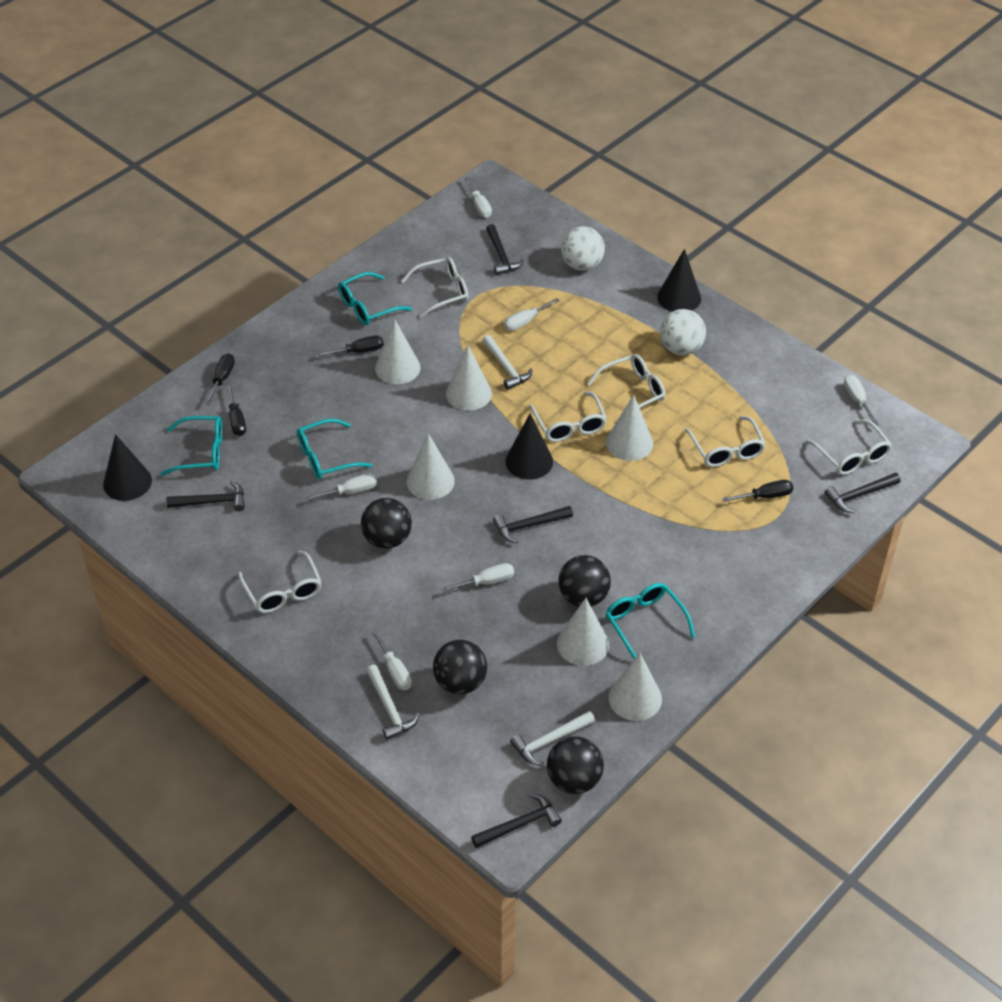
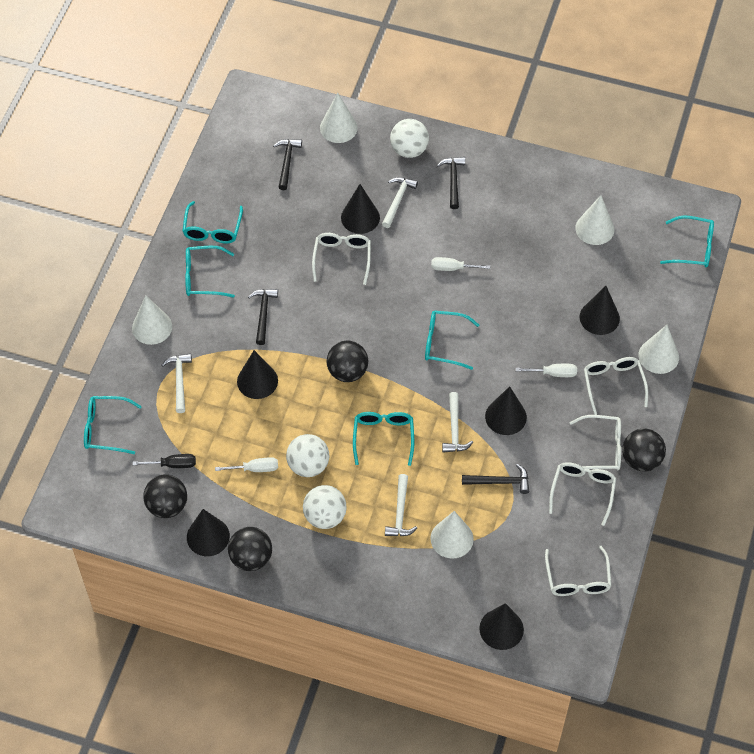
black cone: [103,434,152,501] [505,413,553,480] [657,249,701,312] = 3 -> [187,509,230,556] [237,350,278,399] [341,184,380,234] [479,603,524,650] [485,386,527,435] [580,286,620,335] = 6
black hammer: [166,481,245,511] [471,793,562,848] [486,224,524,275] [493,506,573,543] [825,473,901,513] = 5 -> [248,289,278,345] [273,139,302,190] [437,157,465,209] [462,464,529,494] = 4
black screwdriver: [205,353,235,404] [226,384,246,436] [317,336,384,357] [723,480,793,502] = 4 -> [133,454,196,468] = 1
turquoise glasses: [161,416,222,476] [297,419,372,479] [338,272,412,325] [605,583,695,659] = 4 -> [84,396,142,454] [182,201,243,243] [185,246,235,298] [353,412,414,466] [425,311,479,370] [660,215,714,267] = 6
white ball: [561,226,605,271] [660,309,706,355] = 2 -> [286,434,329,477] [303,485,347,529] [390,119,429,158] = 3
white cone: [375,319,421,384] [406,433,455,500] [446,345,492,410] [557,598,609,666] [606,395,653,461] [608,653,662,721] = 6 -> [132,295,172,345] [320,93,358,143] [430,511,474,558] [575,195,614,245] [638,325,679,374] = 5
white glasses: [238,551,322,613] [401,257,468,318] [529,392,607,442] [587,354,665,420] [685,416,766,467] [806,419,892,475] = 6 -> [312,233,371,285] [545,546,612,596] [549,462,616,526] [569,415,621,470] [584,357,648,415] = 5
white hammer: [366,665,419,740] [482,335,533,390] [510,711,595,765] = 3 -> [161,353,192,413] [382,177,418,228] [385,474,417,536] [442,392,473,453] = 4
white screwdriver: [306,473,377,501] [371,629,412,690] [441,563,514,592] [464,177,492,218] [504,298,560,331] [844,375,879,426] = 6 -> [215,457,278,472] [431,257,490,271] [516,364,577,377] = 3

